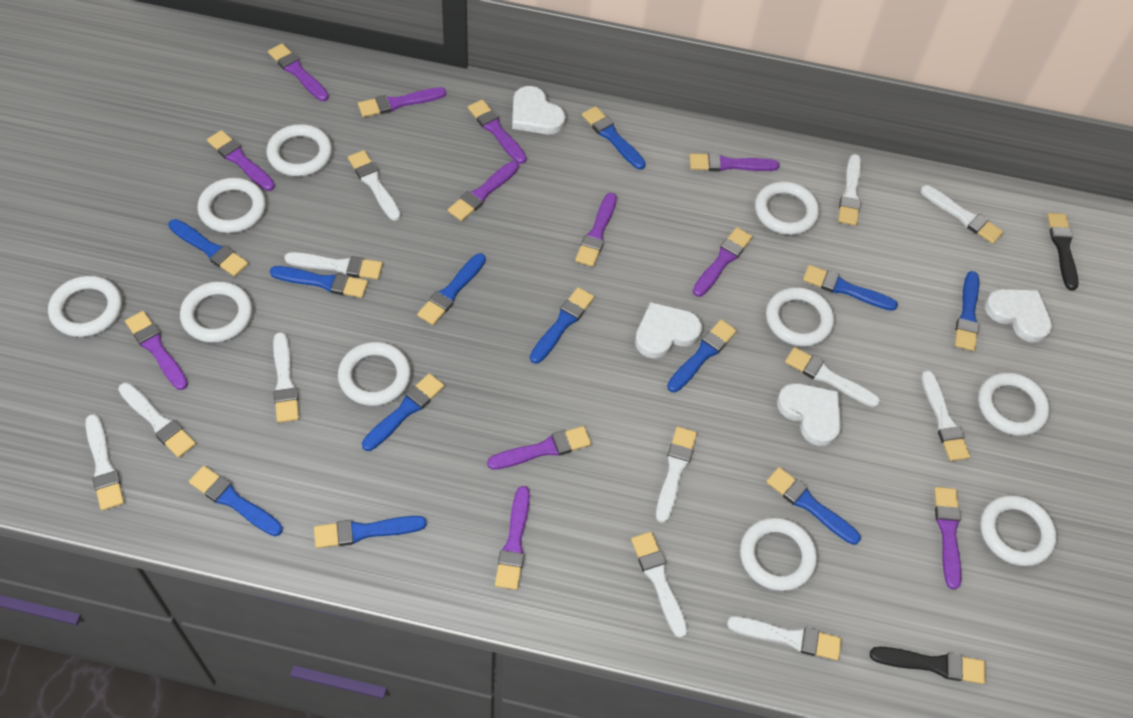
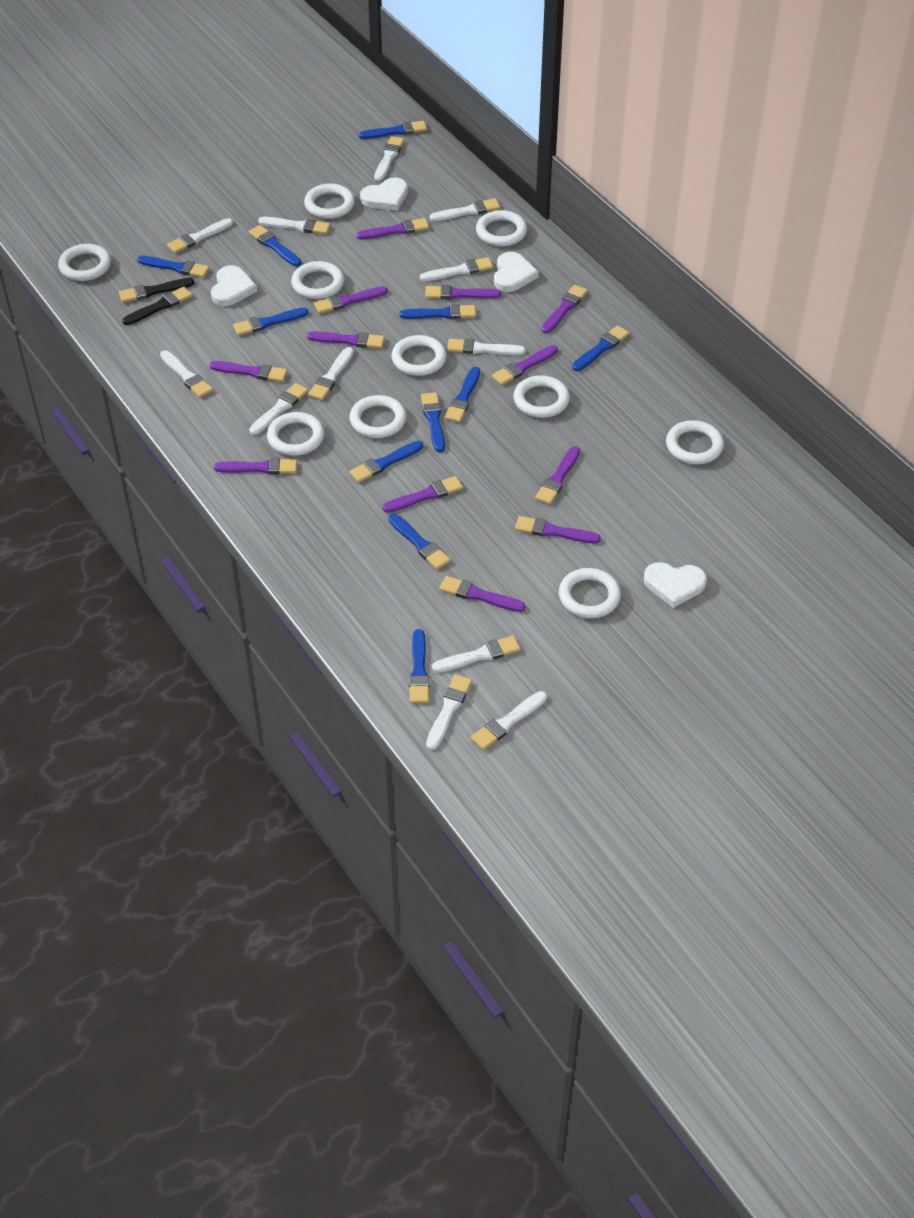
blue brush: [168,219,248,276] [189,466,283,536] [270,266,368,298] [314,516,427,548] [362,373,444,451] [417,253,486,325] [530,287,594,364] [582,106,646,170] [667,320,737,392] [766,467,861,545] [803,265,898,311] [955,271,979,351] = 12 -> [137,255,209,278] [233,308,309,336] [249,225,301,266] [349,441,423,483] [359,121,427,139] [388,514,450,569] [399,304,476,319] [409,629,429,703] [421,392,445,452] [445,367,480,423] [572,325,629,371] = 11

